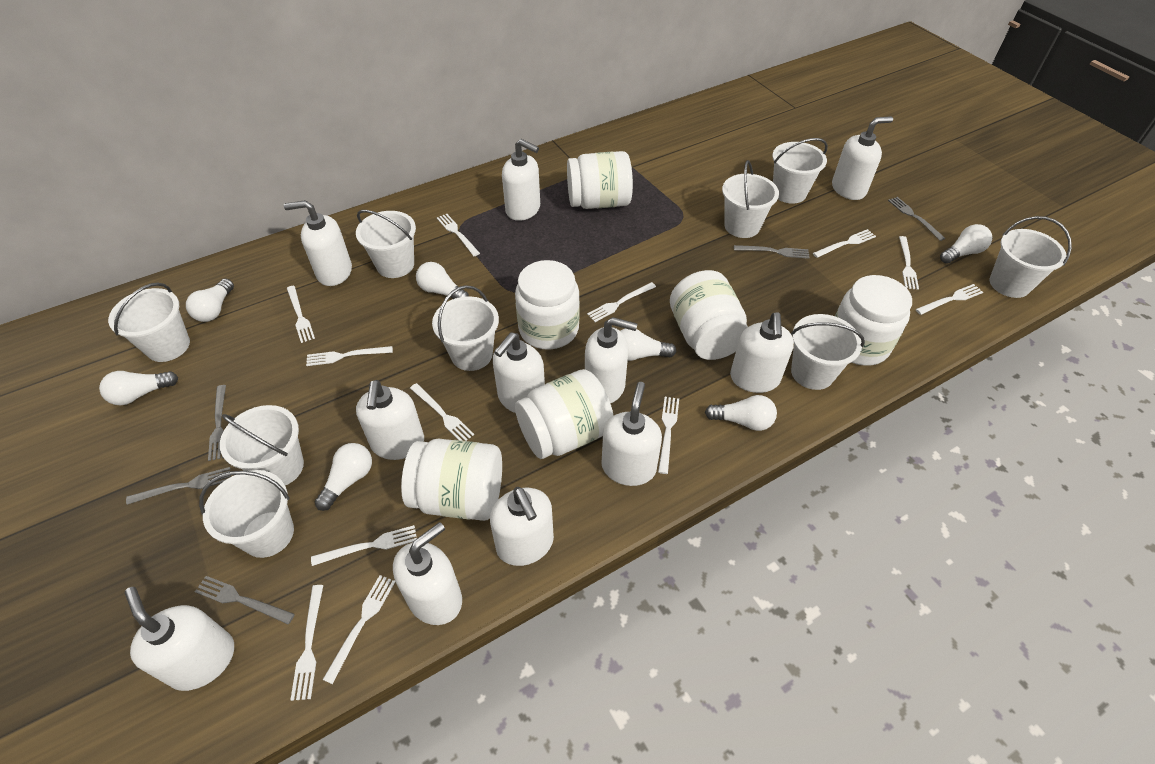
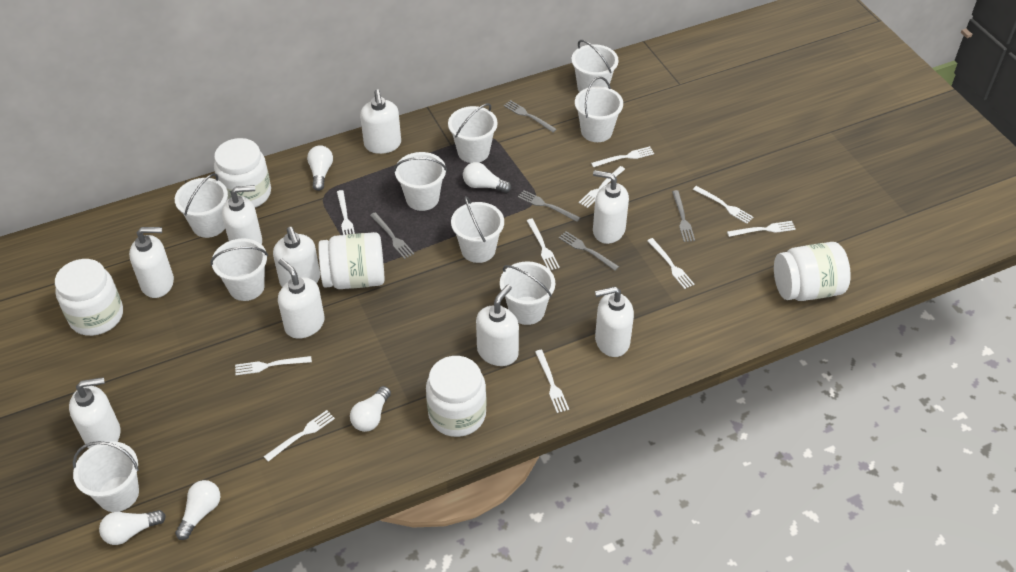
white fork: [287,286,315,343] [291,585,323,701] [306,346,393,366] [311,525,417,566] [323,575,395,684] [410,383,474,441] [437,214,480,256] [587,282,656,322] [658,397,679,474] [813,229,876,258] [899,236,919,290] [916,284,983,315] = 12 -> [235,356,312,375] [264,410,335,462] [337,190,355,235] [526,218,560,270] [535,350,569,413] [579,166,625,208] [591,146,654,167] [647,238,694,289] [693,186,754,224] [727,221,796,237] = 10
white jar: [401,439,502,521] [515,260,580,350] [515,369,614,459] [567,151,633,209] [670,270,748,360] [835,275,912,366] = 6 -> [55,259,123,336] [214,138,271,207] [318,232,385,289] [426,356,487,437] [774,242,851,301] = 5
white light bulb: [99,371,178,405] [186,279,234,322] [315,443,372,511] [416,262,469,299] [621,329,676,361] [705,395,777,431] [940,224,992,264] = 7 -> [99,510,166,545] [175,480,220,540] [307,145,333,191] [350,386,391,432] [463,162,511,193] = 5
white soap dispenser: [125,587,234,691] [284,200,352,286] [356,380,424,460] [393,522,462,625] [490,487,554,566] [493,332,545,413] [502,139,540,221] [585,317,638,403] [601,382,662,486] [730,312,794,393] [832,116,893,200] = 11 -> [69,377,120,448] [129,227,174,298] [222,185,262,245] [273,227,320,287] [278,259,325,339] [360,90,401,154] [476,284,519,366] [593,170,629,244] [595,287,634,357] = 9

